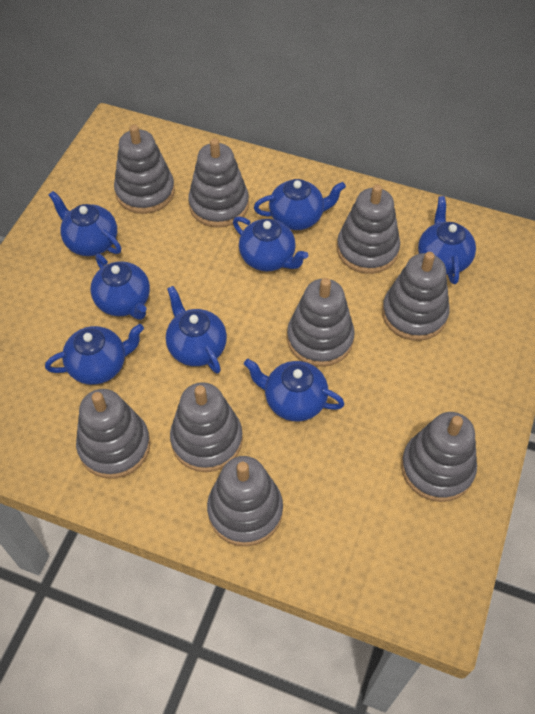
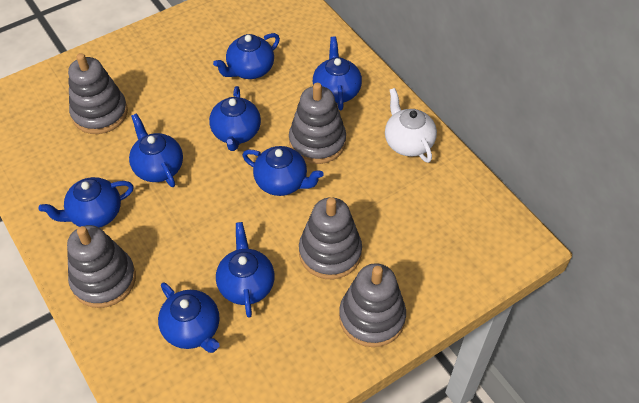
grey stacking toy: [76,389,151,479] [114,125,175,214] [170,382,243,472] [188,138,249,228] [207,456,283,547] [287,278,355,367] [337,184,400,274] [382,252,450,341] [401,412,477,502] = 9 -> [67,225,136,308] [68,53,128,134] [289,83,346,164] [299,197,362,279] [339,263,406,347] = 5
white teapot: none = 0 -> [385,88,437,163] = 1

